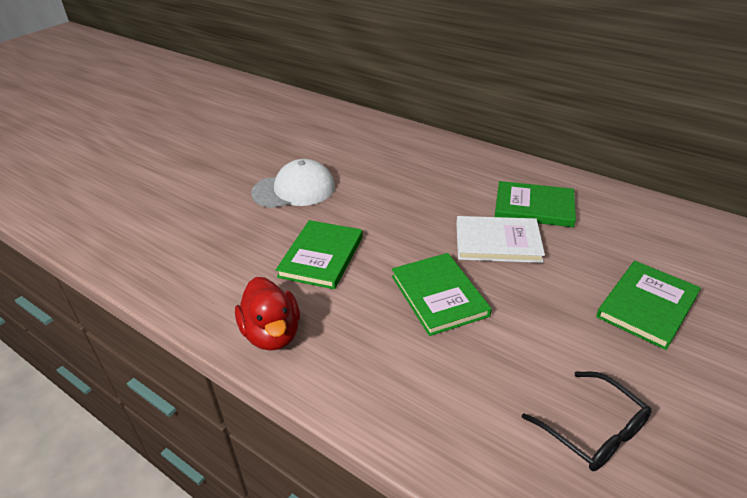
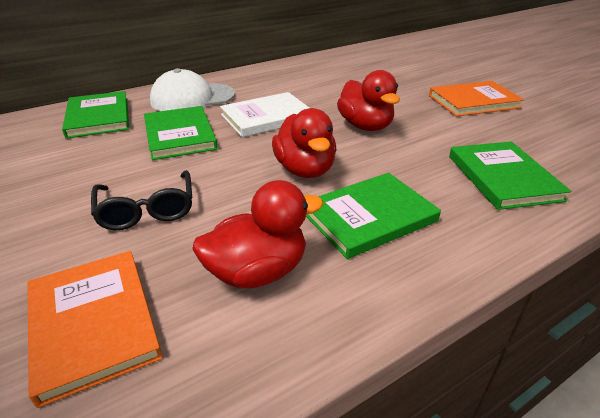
orange book: none = 0 -> [28,251,163,408] [429,81,524,116] = 2
red duck: [235,277,300,351] = 1 -> [192,180,324,288] [272,108,337,178] [337,70,400,131] = 3

